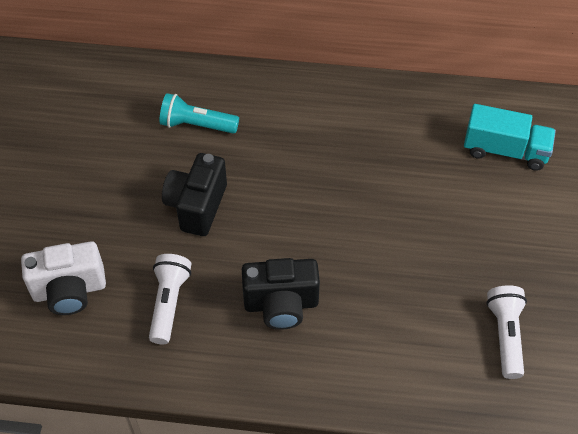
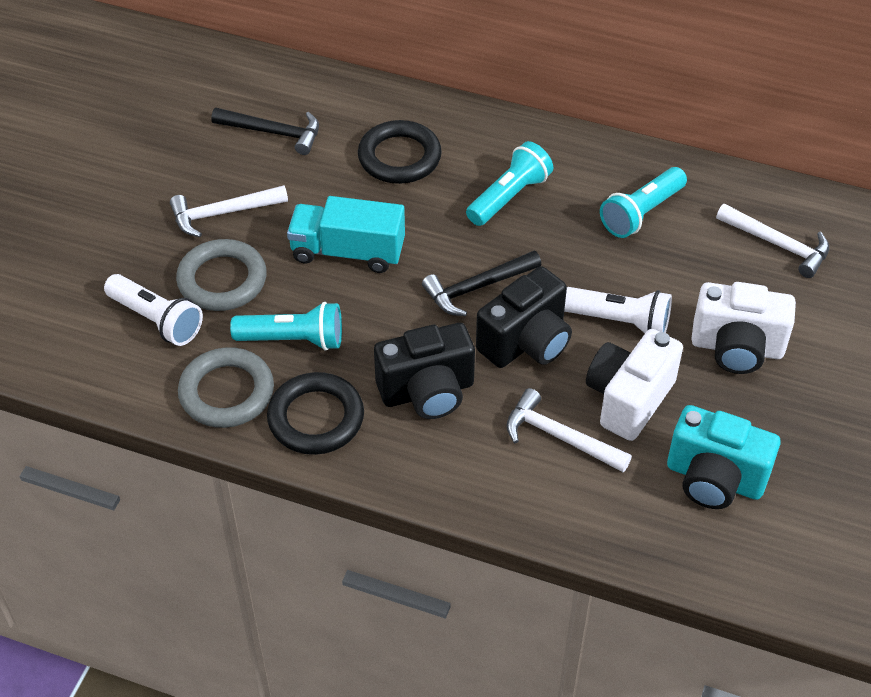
black hammer: none = 0 -> [211,108,319,155] [422,251,541,316] = 2
black ring: none = 0 -> [267,372,364,455] [358,120,442,184] = 2
grey ring: none = 0 -> [176,239,267,311] [178,347,274,428] = 2
turquoise camera: none = 0 -> [667,405,781,509] = 1
turquoise flashlight: [159,93,239,134] = 1 -> [230,302,342,351] [466,141,553,226] [600,167,687,238] = 3
white camera: [21,241,106,315] = 1 -> [586,329,683,441] [691,282,796,374] = 2
white hammer: none = 0 -> [170,185,288,237] [506,388,632,472] [716,204,829,278] = 3

